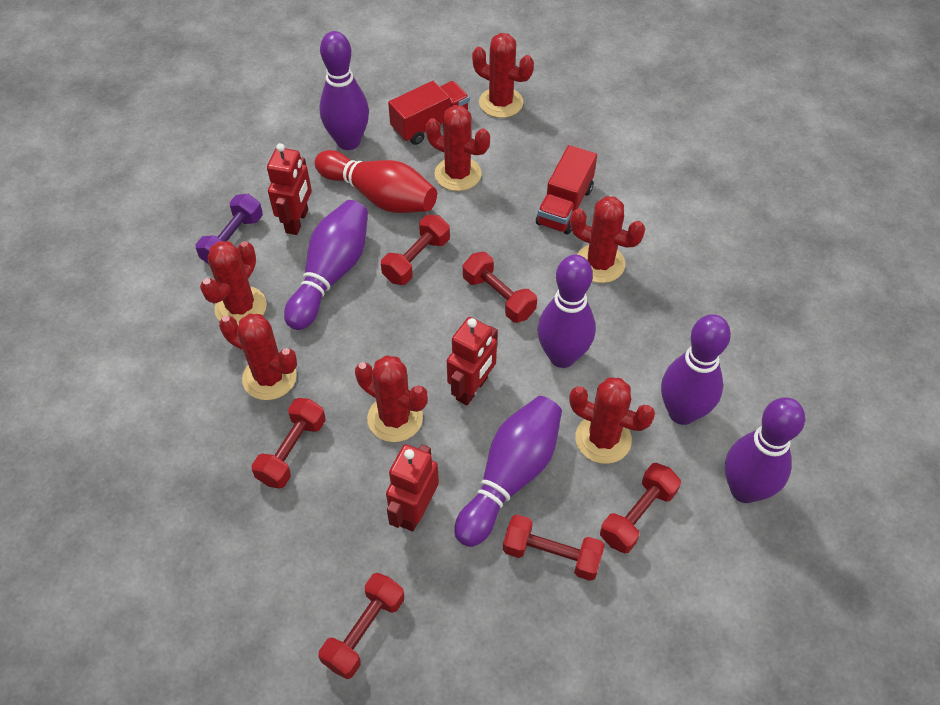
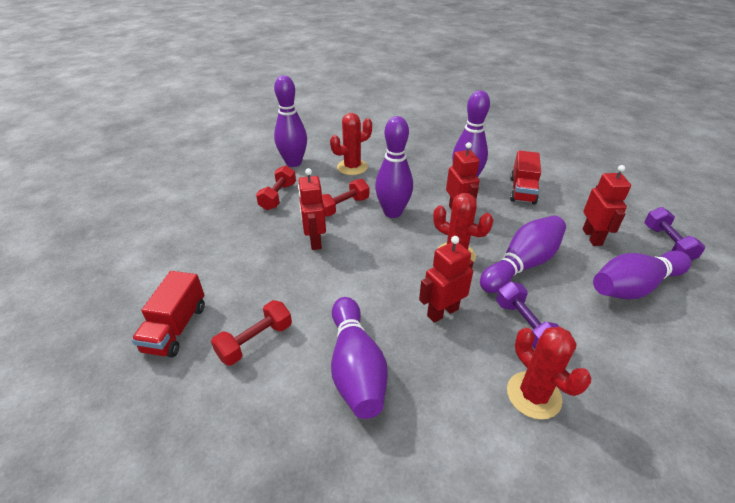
purple dumbbell: [195,194,263,264] = 1 -> [496,282,560,349] [644,207,705,261] = 2
red bowling pin: [315,150,437,213] = 1 -> none = 0
red cactus: [200,241,267,326] [219,314,297,400] [355,355,428,442] [426,105,490,191] [472,33,534,118] [569,377,655,464] [570,196,645,283] = 7 -> [330,113,372,175] [433,193,494,262] [507,327,591,420] = 3
red dumbbell: [251,398,326,489] [319,573,404,679] [381,215,450,285] [463,252,537,323] [503,515,605,581] [600,463,681,554] = 6 -> [211,300,292,366] [256,165,296,210] [322,179,369,217] = 3
red robot: [267,143,312,235] [386,444,439,532] [447,317,498,405] = 3 -> [298,168,326,250] [419,236,474,323] [446,142,480,210] [583,165,631,246] = 4

